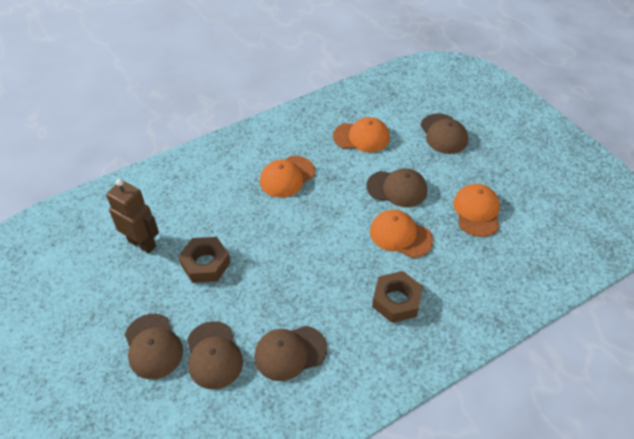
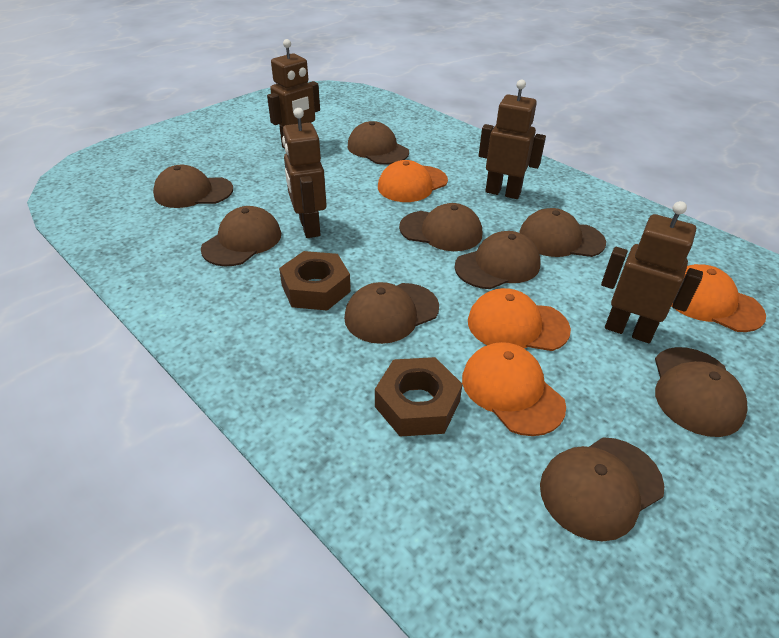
brown cap: [125,314,183,379] [187,321,243,389] [254,326,327,381] [366,168,427,207] [420,114,468,154] = 5 -> [153,165,233,208] [201,206,281,266] [344,282,439,344] [348,121,409,165] [399,203,482,251] [454,231,541,289] [519,208,606,257] [540,437,664,541] [655,347,748,437] = 9
brown robot: [106,179,159,253] = 1 -> [267,39,320,149] [282,108,327,238] [479,80,546,199] [601,201,703,343] = 4

